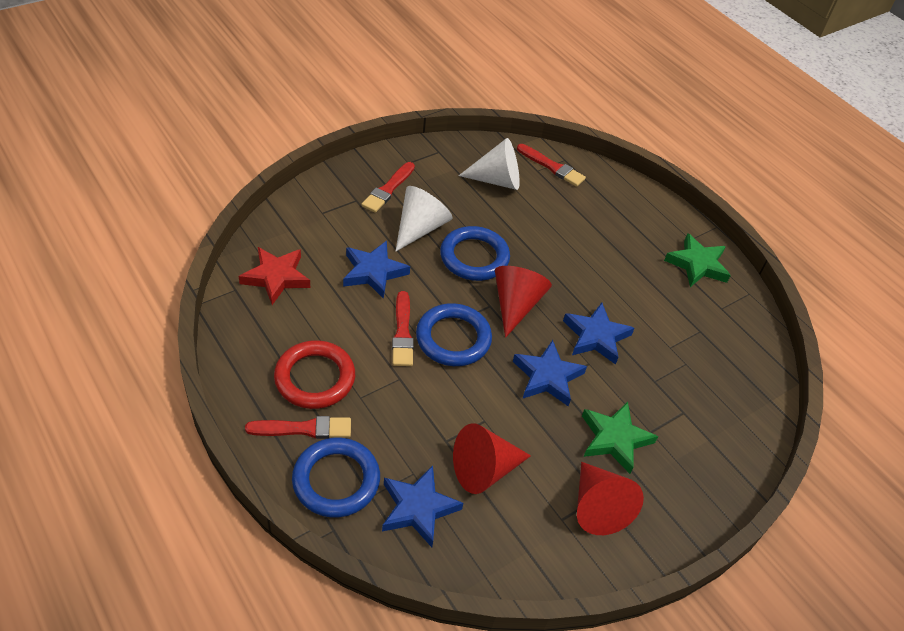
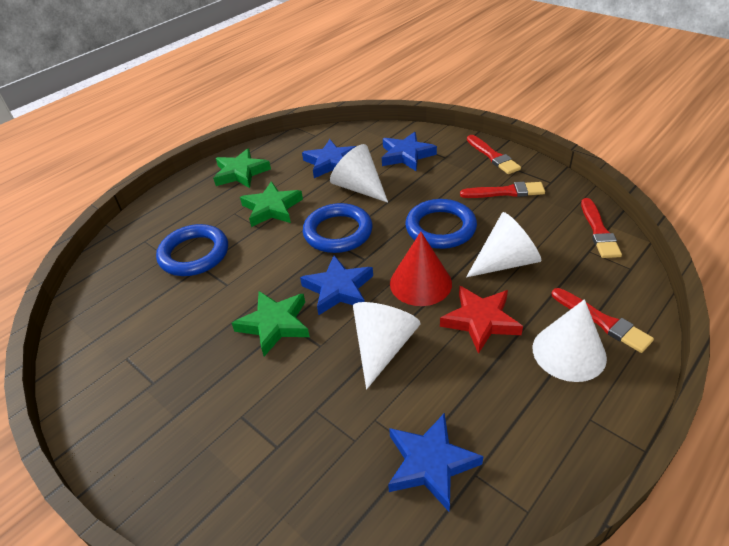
green star: [582,402,658,474] [664,233,731,287] = 2 -> [213,148,271,188] [232,291,310,356] [240,181,303,227] = 3
red cone: [453,423,531,494] [495,266,552,338] [577,462,644,535] = 3 -> [390,232,452,306] = 1
red ring: [274,340,355,409] = 1 -> none = 0
white cone: [396,186,452,251] [459,138,520,190] = 2 -> [330,144,388,203] [353,302,421,389] [466,212,541,278] [533,299,607,382] = 4

